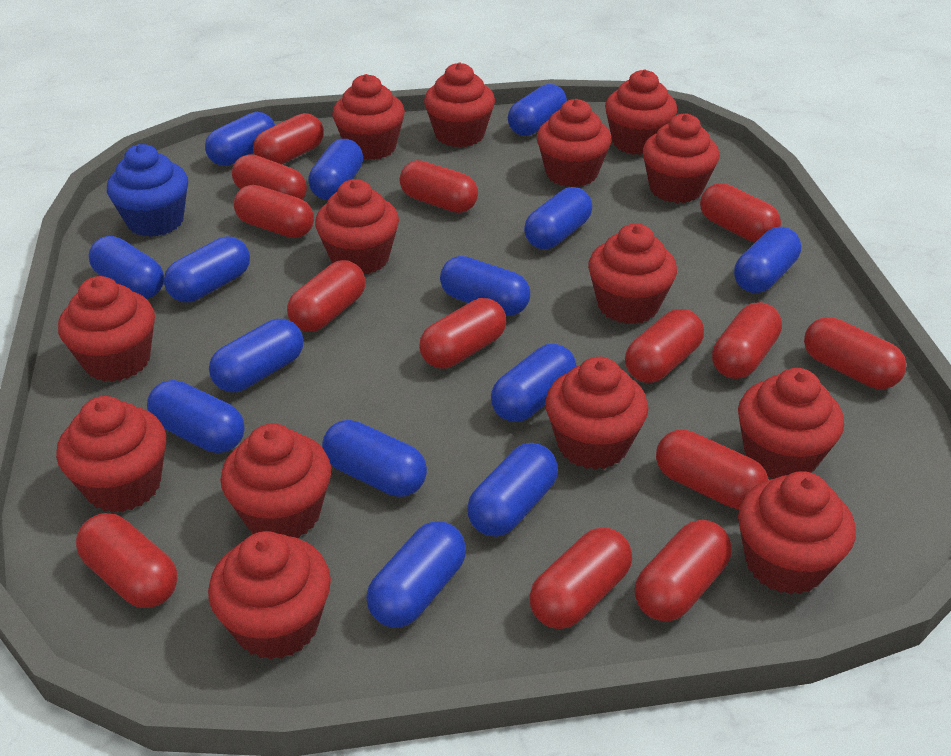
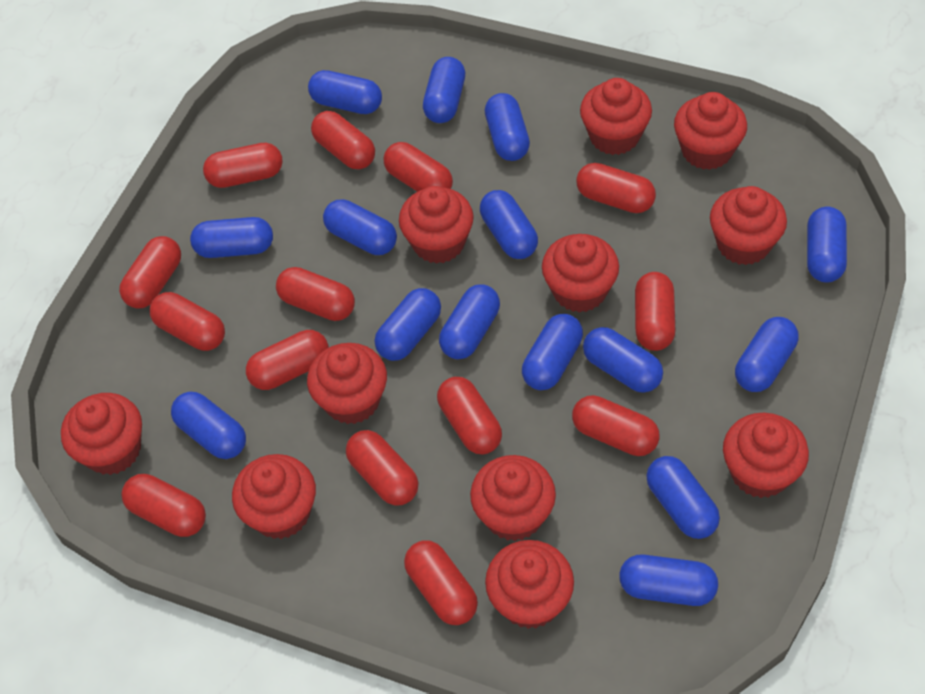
blue capsule: [89,236,164,299] [147,380,245,453] [164,236,250,302] [205,112,275,166] [209,319,303,392] [308,139,363,200] [322,420,427,497] [366,521,466,628] [440,256,530,316] [467,443,558,537] [491,344,576,422] [508,84,567,136] [524,187,592,249] [734,227,801,293] = 14 -> [171,392,246,459] [190,217,273,258] [308,70,382,114] [323,199,397,255] [375,288,441,361] [423,57,465,123] [439,284,500,359] [480,190,538,259] [485,93,530,161] [522,314,583,390] [583,327,663,393] [619,555,718,606] [646,456,720,539] [735,317,798,392] [807,206,847,282] = 15
blue cupcake: [107,144,188,237] = 1 -> none = 0
red cupcake: [56,396,166,513] [58,276,155,382] [208,531,331,660] [220,424,331,538] [315,179,399,274] [332,74,405,160] [424,63,495,147] [537,99,612,187] [545,357,648,470] [588,224,677,324] [605,69,677,155] [642,113,720,203] [738,368,844,479] [738,471,855,595] = 14 -> [61,393,142,475] [232,454,316,539] [307,343,387,424] [399,186,474,264] [470,455,556,541] [485,540,574,629] [542,234,619,313] [580,78,652,155] [674,92,747,170] [710,186,787,265] [723,413,809,498] = 11

